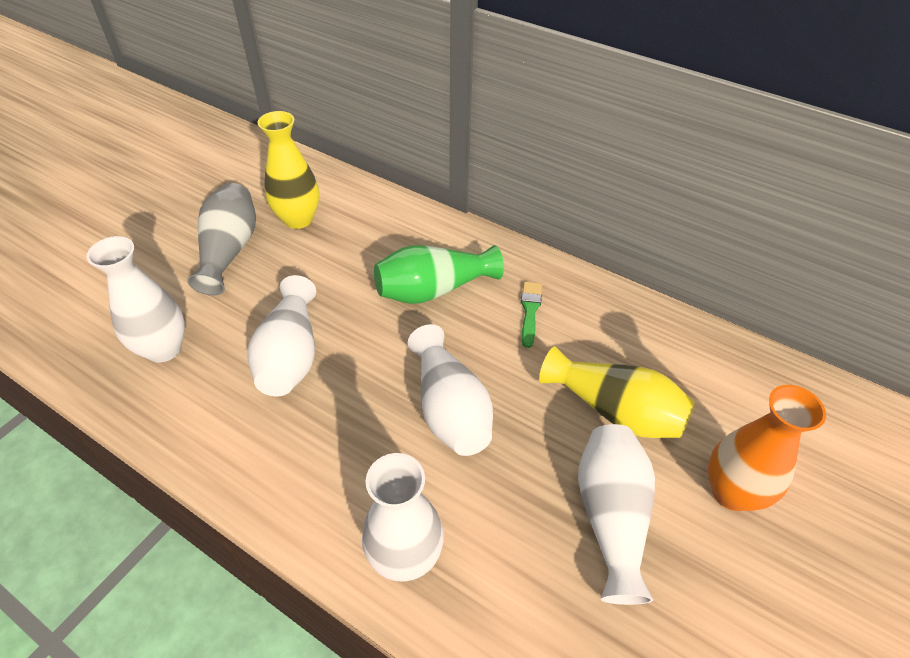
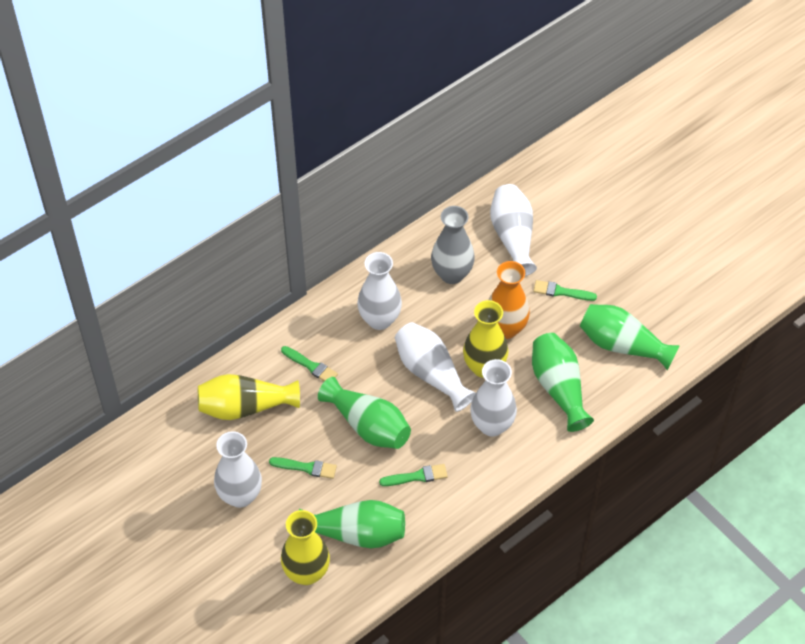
green brush: [521,282,542,348] = 1 -> [269,457,337,479] [281,346,338,382] [379,464,448,486] [533,280,597,301] = 4
green vase: [374,245,504,304] = 1 -> [298,500,405,548] [318,377,411,449] [532,333,594,432] [580,304,680,370] = 4
yellow vase: [258,111,319,229] [539,346,695,438] = 2 -> [198,374,300,420] [281,510,330,585] [463,300,508,378] = 3

